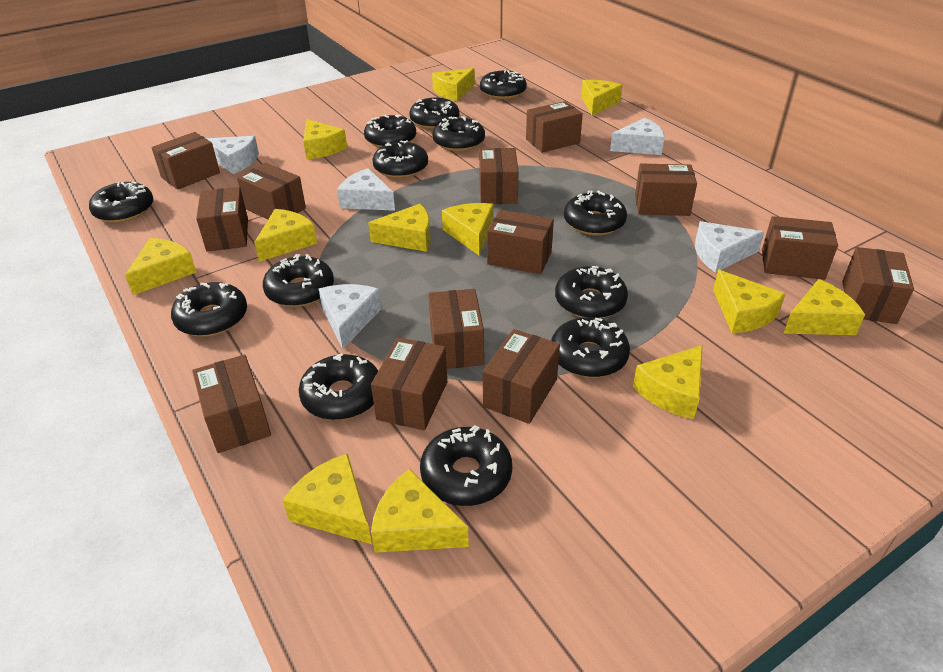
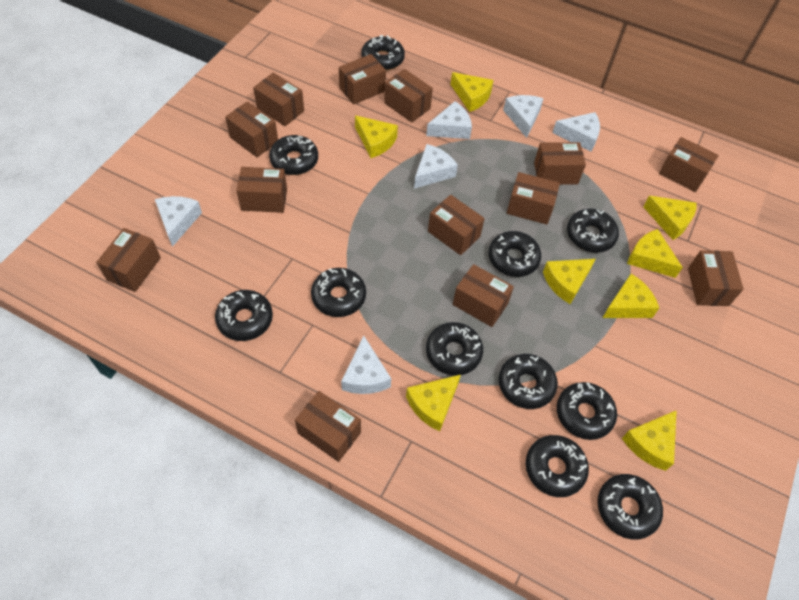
black donut: [89,181,153,223] [171,282,247,337] [263,254,334,307] [299,353,378,420] [364,115,416,148] [372,140,428,178] [409,98,459,129] [420,425,512,506] [432,116,485,151] [480,70,527,99] [551,317,630,378] [555,266,628,319] [564,190,627,235] = 13 -> [215,290,273,341] [269,135,318,175] [311,268,366,317] [361,35,405,70] [426,322,483,375] [489,231,541,277] [499,354,558,409] [526,435,589,497] [557,382,617,440] [567,209,619,253] [598,474,663,540] = 11
white cheese: [206,136,259,174] [319,284,382,349] [337,168,395,211] [610,118,665,155] [695,221,764,272] = 5 -> [155,196,202,247] [341,336,391,394] [414,144,458,189] [426,101,472,139] [503,95,544,138] [552,112,600,152] = 6
yellow cheese: [125,238,196,295] [254,209,317,262] [283,454,372,544] [303,119,347,159] [368,204,431,252] [371,469,469,553] [432,68,475,101] [442,203,493,255] [581,80,622,115] [633,345,703,419] [713,270,785,333] [783,279,865,335] = 12 -> [355,115,398,158] [406,375,461,431] [451,72,494,112] [543,259,596,304] [603,274,659,318] [622,410,677,471] [627,229,683,278] [643,196,697,240] = 8

